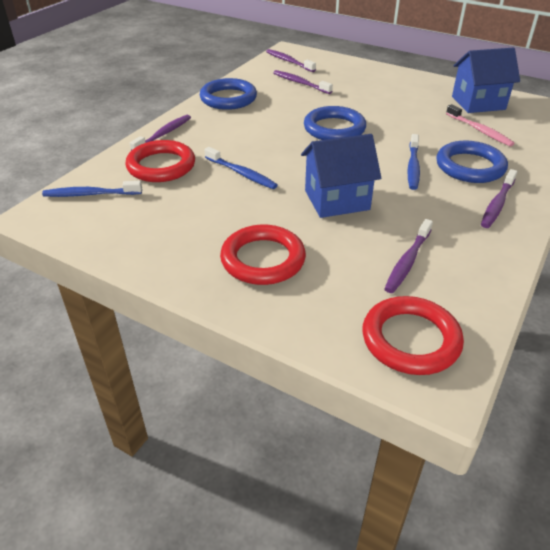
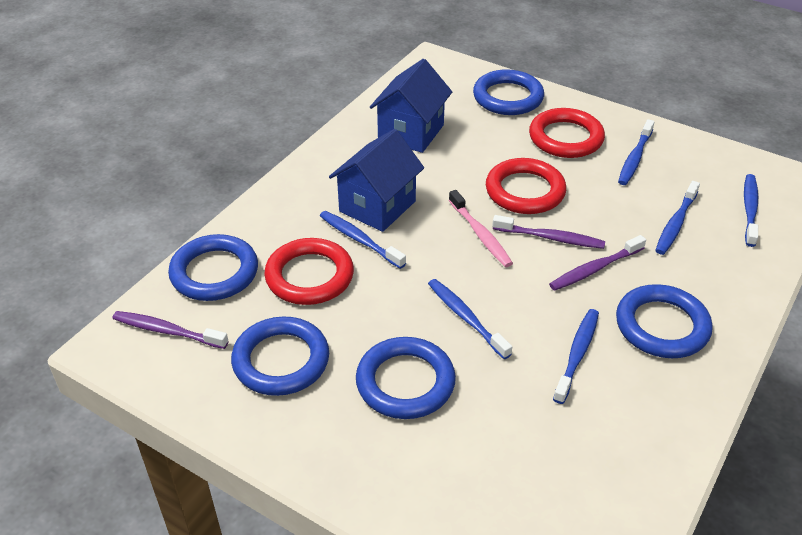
blue ring: [200,78,257,110] [304,106,366,140] [436,141,508,183] = 3 -> [168,234,258,301] [231,317,329,396] [356,337,456,419] [473,69,544,115] [616,284,713,358] = 5
blue toothbrush: [42,181,142,197] [204,147,278,189] [408,134,420,190] = 3 -> [320,211,406,269] [428,279,512,359] [553,309,599,404] [618,119,655,185] [655,181,700,255] [744,174,758,247] = 6
purple toothbrush: [130,115,191,151] [266,49,316,72] [273,70,333,94] [384,219,433,293] [481,169,517,228] = 5 -> [113,311,229,349] [492,215,605,249] [549,235,646,291] = 3

